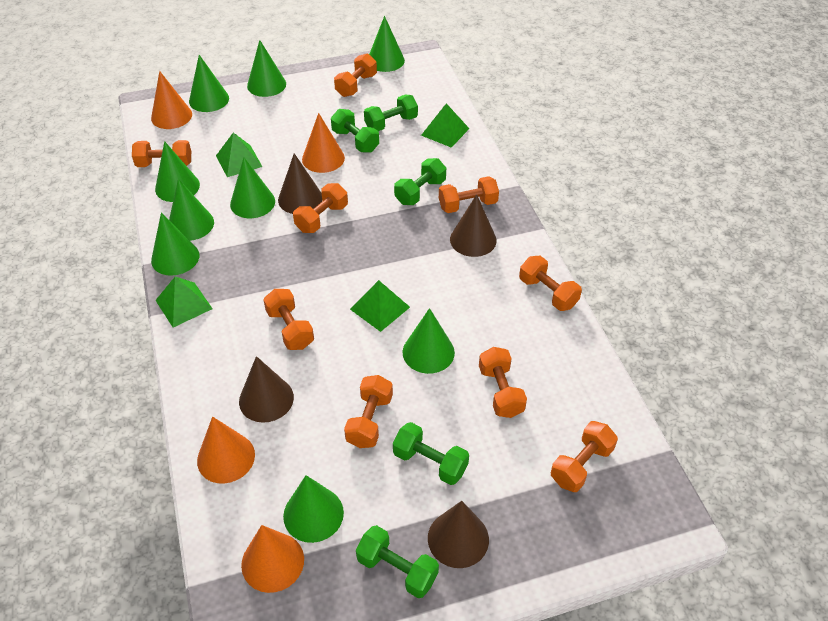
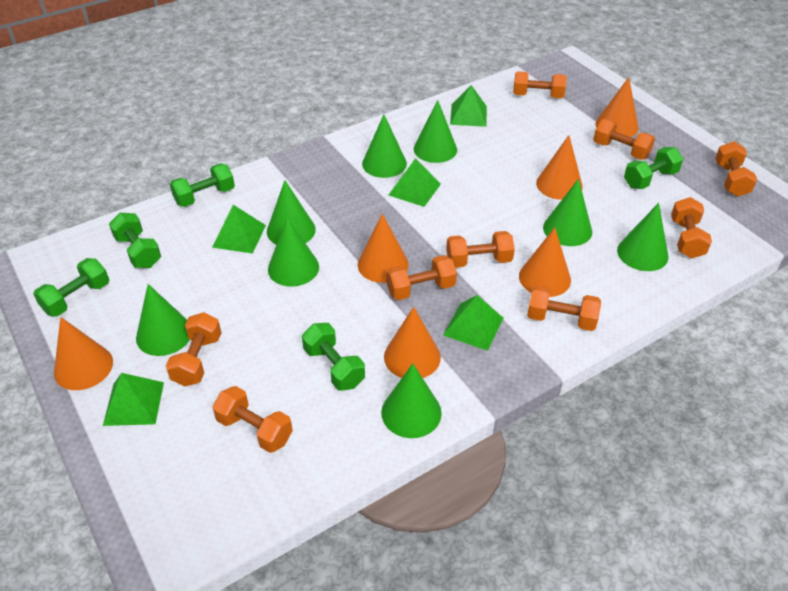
brown cone: [239,356,294,423] [278,153,322,214] [428,501,489,568] [450,194,497,257] = 4 -> none = 0
green cone: [151,212,199,276] [155,141,200,202] [169,179,214,241] [189,55,229,112] [230,157,275,218] [247,40,286,97] [283,475,344,543] [369,16,405,72] [403,308,455,374] = 9 -> [136,284,190,356] [267,180,316,245] [268,218,319,287] [362,115,407,178] [381,363,442,438] [414,100,457,163] [543,179,592,246] [617,203,669,271] = 8
green pyramid: [155,277,213,328] [216,132,262,177] [350,280,410,332] [421,103,469,148] = 4 -> [103,373,164,426] [212,205,266,254] [389,158,441,207] [443,295,504,351] [450,85,487,127] = 5
orange cone: [151,71,192,129] [197,416,255,484] [241,525,304,593] [302,113,345,173] = 4 -> [54,317,113,390] [358,214,408,283] [384,307,441,378] [519,228,571,297] [536,135,583,200] [596,77,638,137] = 6

